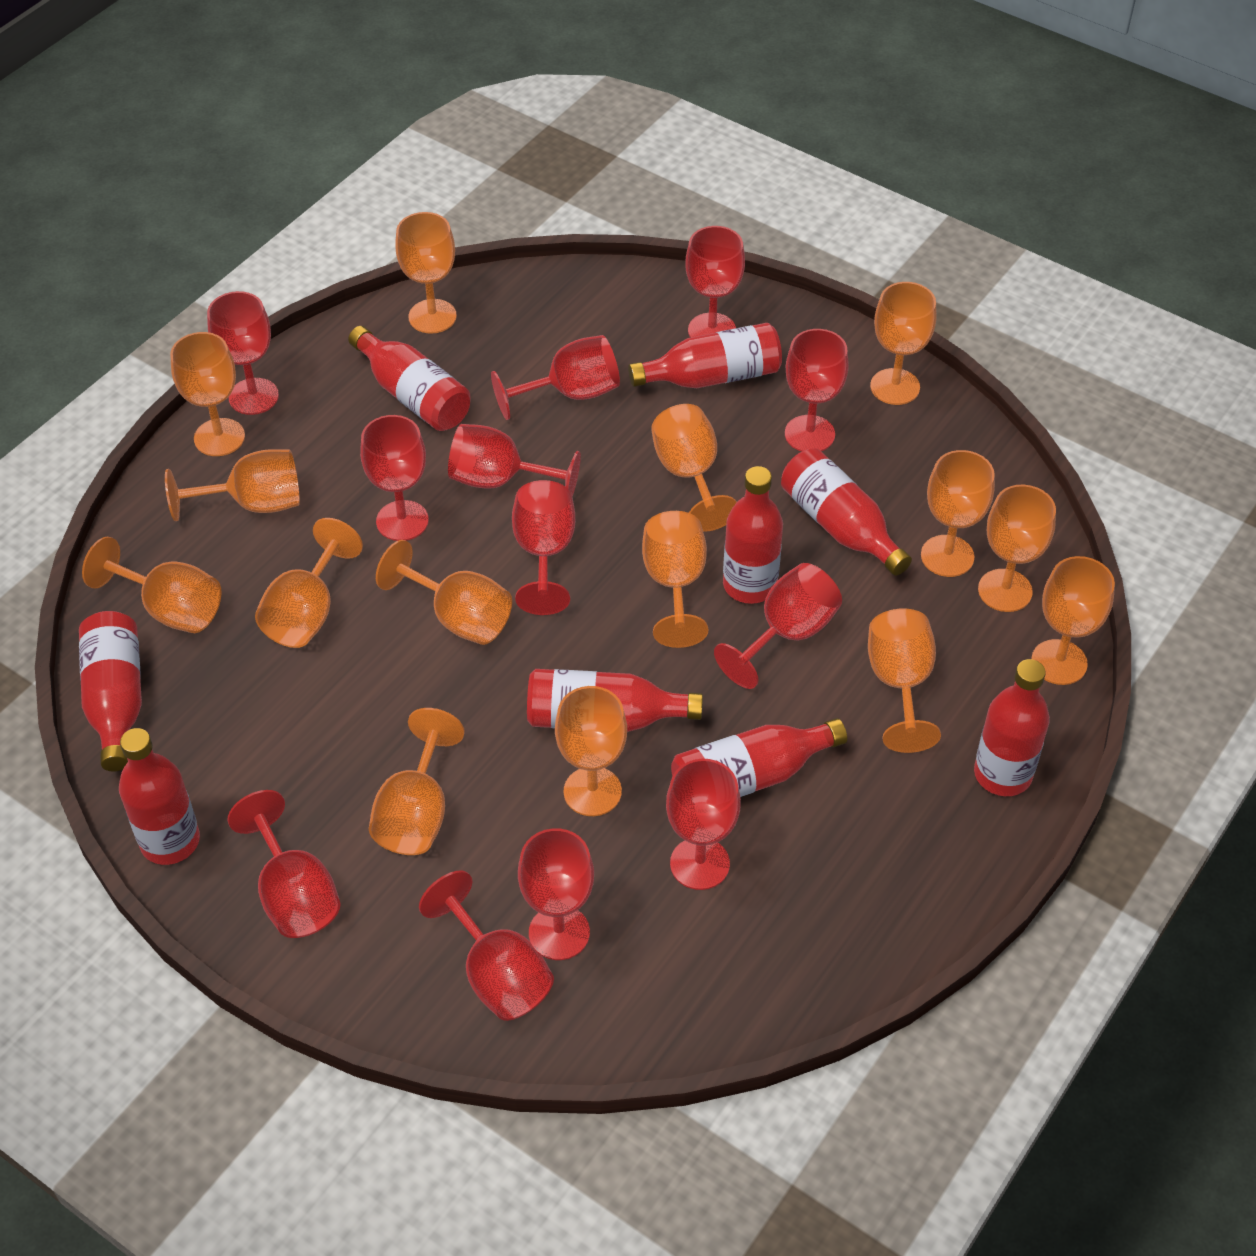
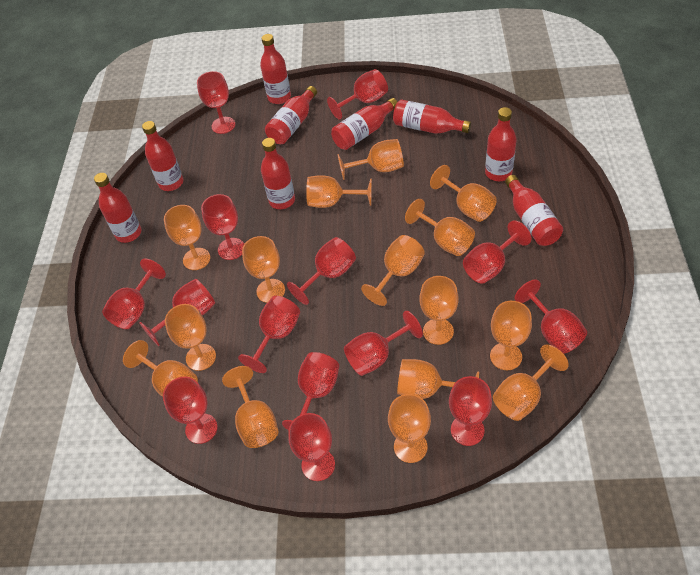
red goblet: [207,291,279,415] [228,790,341,938] [360,415,429,541] [419,870,554,1021] [448,424,581,496] [491,335,620,420] [512,480,575,615] [518,828,594,960] [666,759,741,890] [685,226,745,338] [714,563,842,689] [785,329,849,452] = 12 -> [102,258,166,329] [140,279,215,346] [163,377,218,444] [197,71,235,134] [201,194,244,260] [238,296,300,373] [282,352,339,430] [287,237,356,305] [288,413,335,481] [327,69,388,120] [344,311,423,376] [449,376,492,446] [463,220,531,284] [515,279,587,354] = 14

